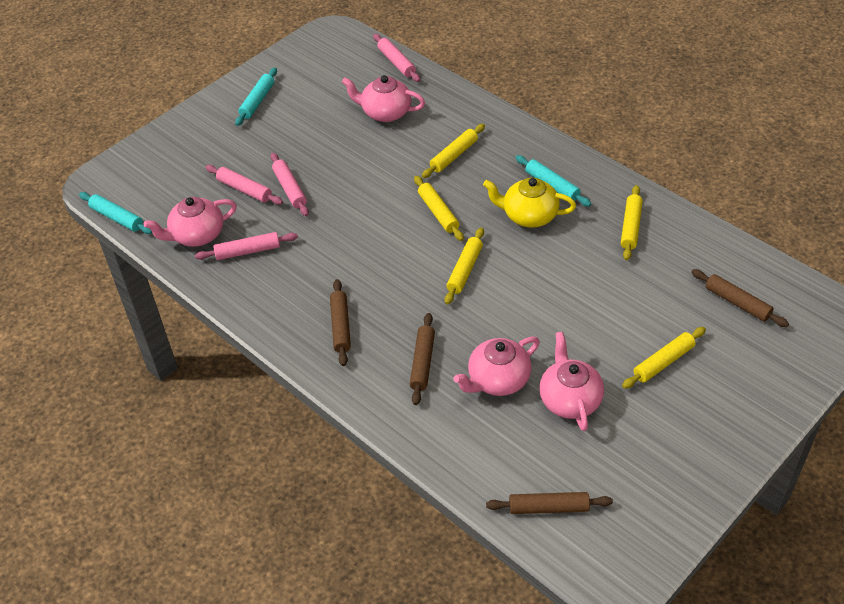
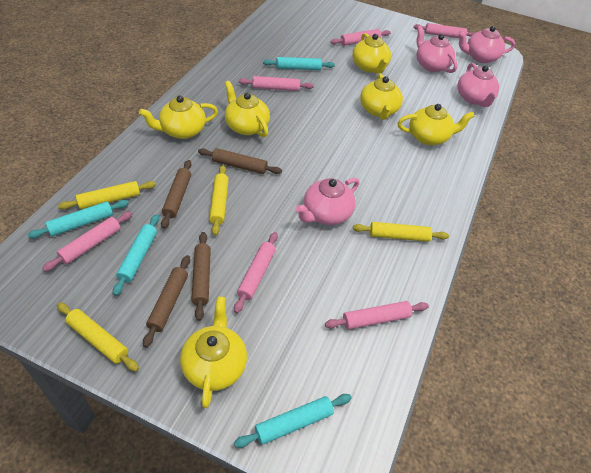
pink rolling pin: [195,232,298,260] [205,165,283,205] [270,153,309,216] [373,34,420,82] = 4 -> [42,211,132,272] [234,232,278,313] [239,76,314,91] [325,301,429,330] [330,29,391,46] [414,23,476,38] = 6
turquoise rolling pin: [79,192,152,234] [235,68,277,126] [515,155,591,207] = 3 -> [27,200,129,239] [113,214,159,296] [234,394,352,448] [263,57,335,70] = 4
yellow rolling pin: [414,176,464,241] [422,124,485,178] [445,228,484,305] [621,185,643,260] [622,327,706,389] = 5 -> [57,302,139,371] [58,181,156,210] [209,165,229,236] [353,222,449,242] = 4
yellow teapot: [483,178,576,227] = 1 -> [139,95,218,139] [180,297,247,408] [225,81,270,137] [352,33,391,74] [360,73,403,120] [398,104,474,145] = 6

